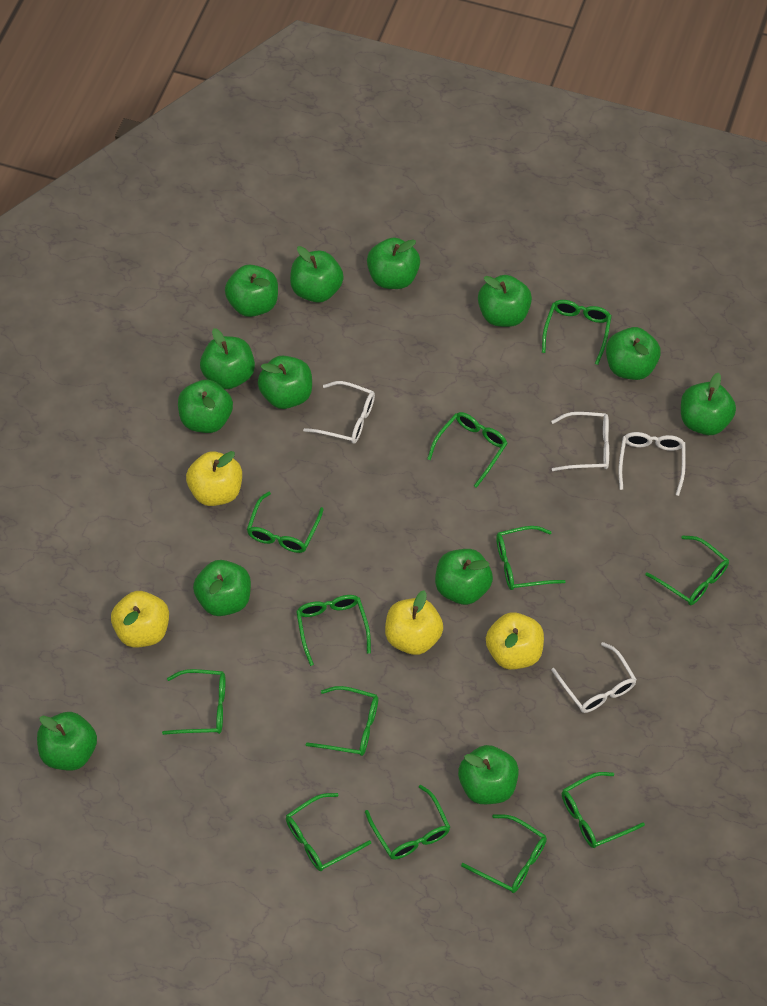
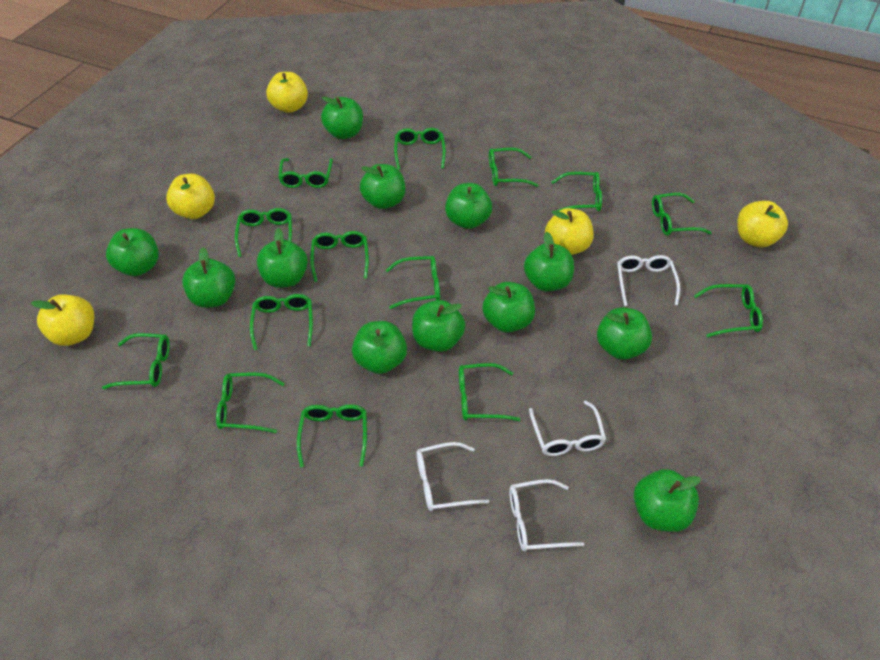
green apple: [37,712,97,771] [178,380,233,433] [193,560,251,616] [200,328,255,389] [225,265,278,317] [258,355,312,409] [290,246,344,303] [367,237,420,289] [435,549,493,605] [458,745,519,804] [478,275,532,327] [606,327,661,380] [681,373,736,435] = 13 -> [106,228,159,276] [182,247,235,308] [257,228,308,288] [321,97,363,139] [352,321,407,374] [360,164,405,209] [412,300,465,352] [445,183,492,229] [482,282,535,333] [524,232,574,292] [597,307,652,360] [634,469,701,532] = 12
green glasses: [162,669,225,735] [247,492,324,553] [286,793,371,871] [296,595,371,666] [305,686,378,756] [365,785,450,860] [427,412,508,488] [461,814,547,893] [496,526,566,590] [542,300,612,365] [562,772,645,848] [645,535,729,605] = 12 -> [102,333,170,389] [216,372,285,433] [235,208,292,257] [250,294,313,350] [278,158,333,188] [297,404,367,467] [310,231,369,282] [386,256,440,309] [394,128,446,170] [459,363,521,421] [489,148,539,187] [551,172,602,211] [652,193,712,236] [694,284,763,337] = 14
yellow apple: [111,591,169,648] [186,451,242,506] [385,590,443,655] [486,612,544,670] = 4 -> [31,294,94,346] [166,174,215,219] [266,72,308,113] [545,208,594,255] [737,201,788,247] = 5

